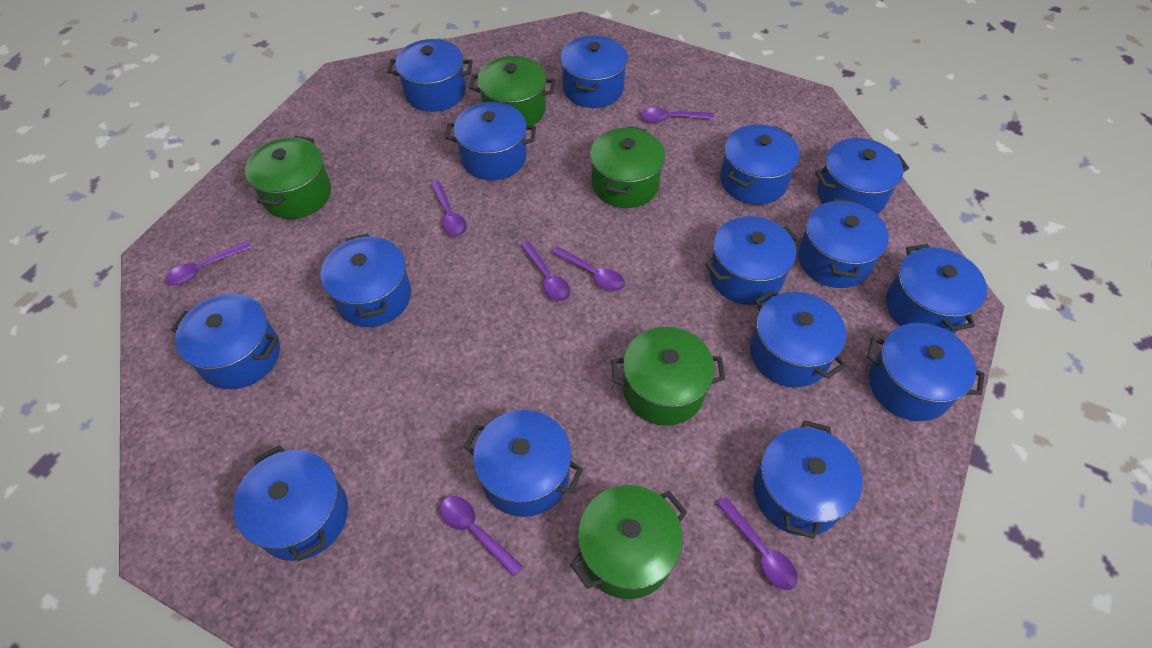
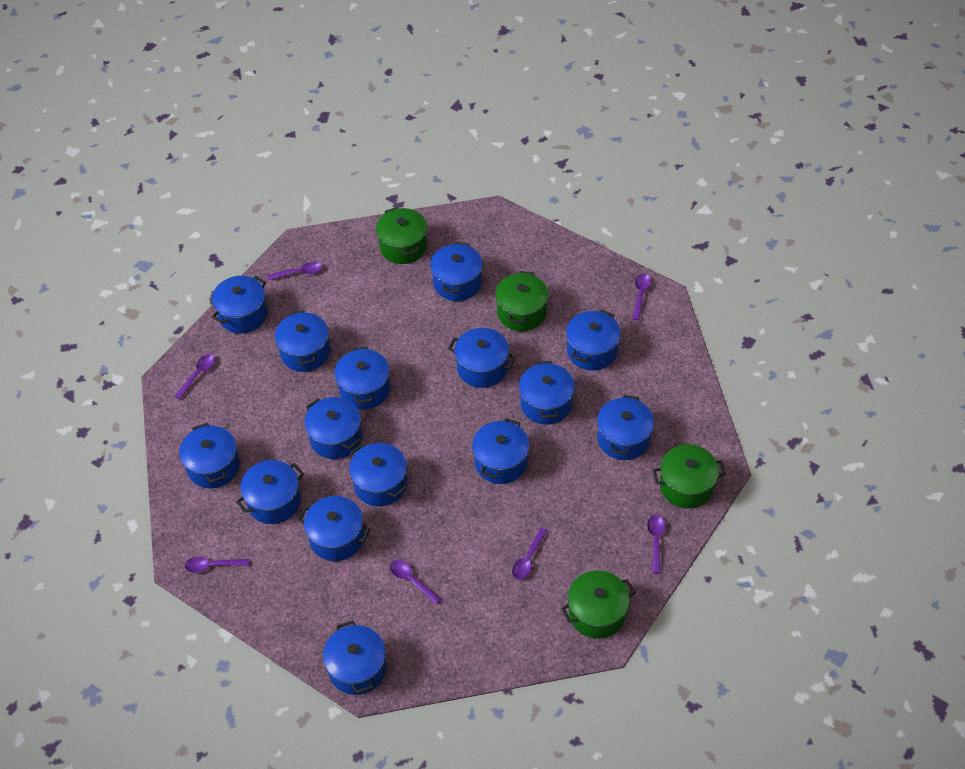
green pot: [245,136,331,219] [469,56,555,126] [570,485,687,599] [590,126,665,208] [611,327,725,426] = 5 -> [376,207,427,264] [495,271,548,331] [561,570,636,639] [652,444,726,509] = 4

